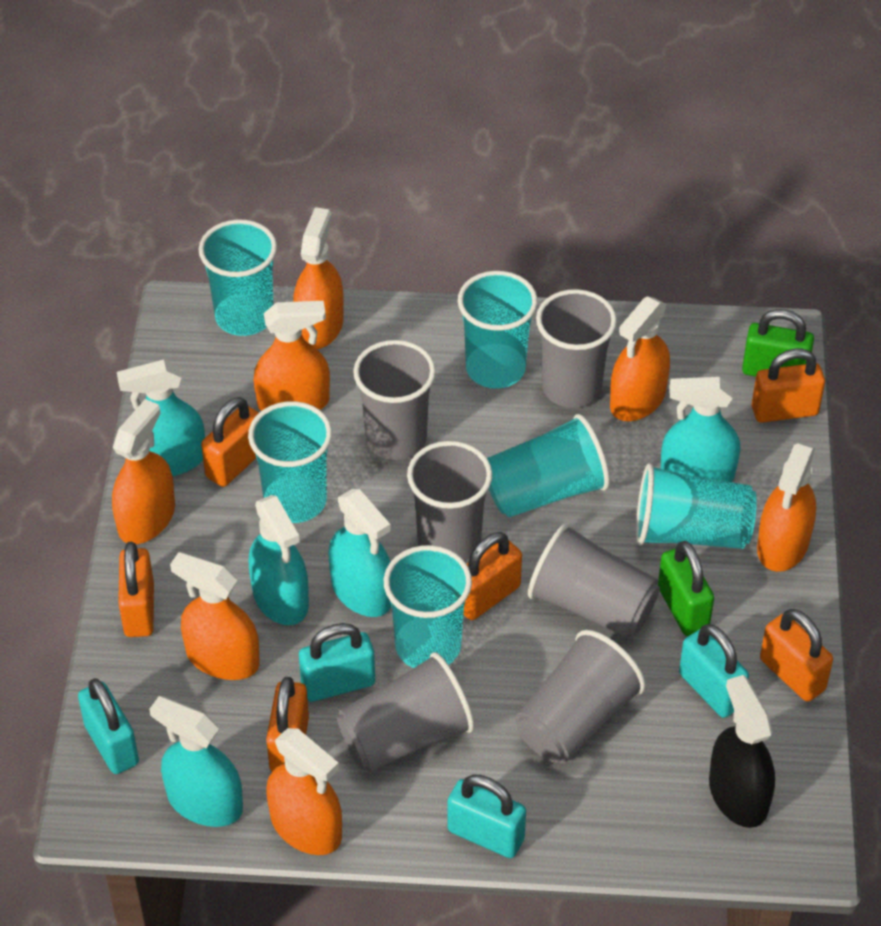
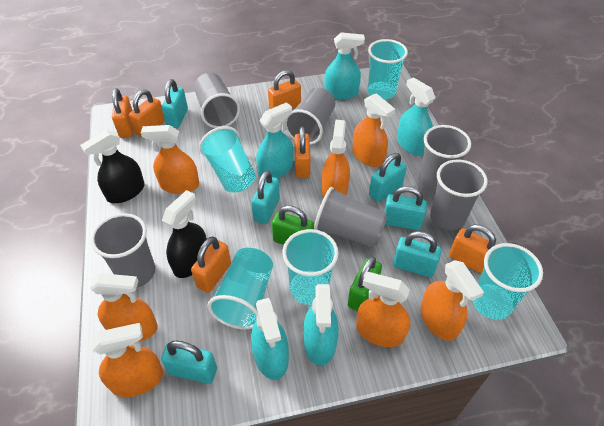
black spray bottle: [709,675,775,828] = 1 -> [80,130,145,203] [162,190,207,278] = 2
turquoise cup: [198,219,277,336] [248,401,332,523] [384,545,472,668] [458,271,538,389] [487,414,610,517] [636,463,757,549] = 6 -> [199,126,256,192] [207,248,273,329] [282,229,338,305] [368,39,408,100] [473,243,543,320] = 5
turquoise padlock: [78,678,139,774] [299,623,375,702] [447,775,526,858] [679,624,749,718] = 4 -> [161,79,188,128] [161,341,217,384] [251,170,280,224] [369,153,407,202] [384,186,427,230] [393,231,441,277] = 6

